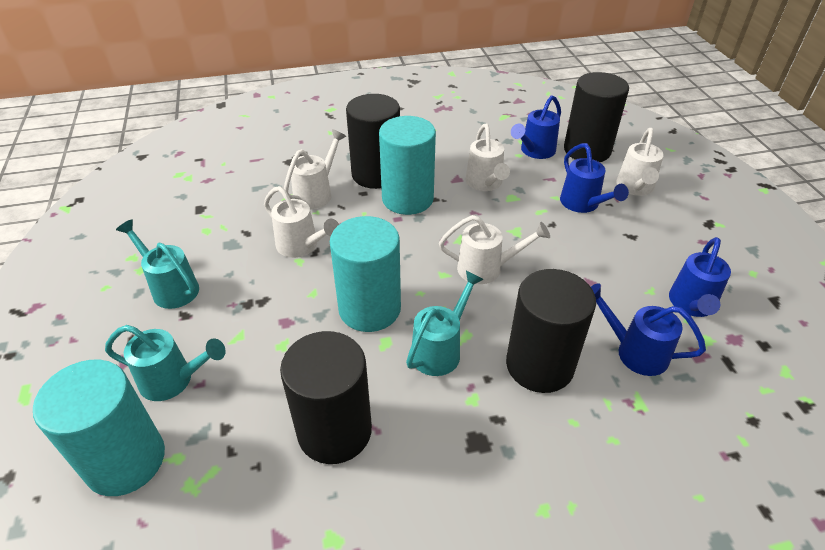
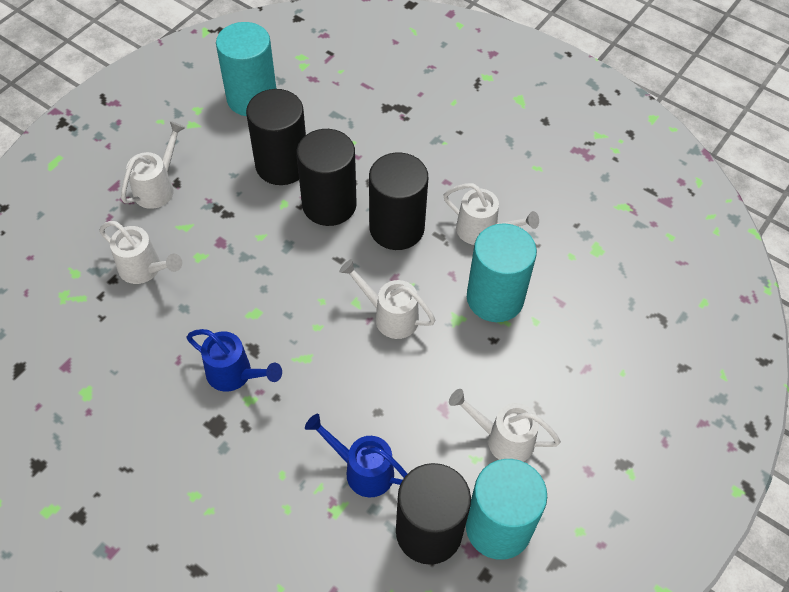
blue watering can: [511,95,561,159] [560,143,629,213] [591,283,706,376] [669,237,731,317] = 4 -> [186,329,282,392] [305,414,407,497] = 2
turquoise watering can: [105,325,226,401] [116,220,199,309] [406,271,484,376] = 3 -> none = 0

